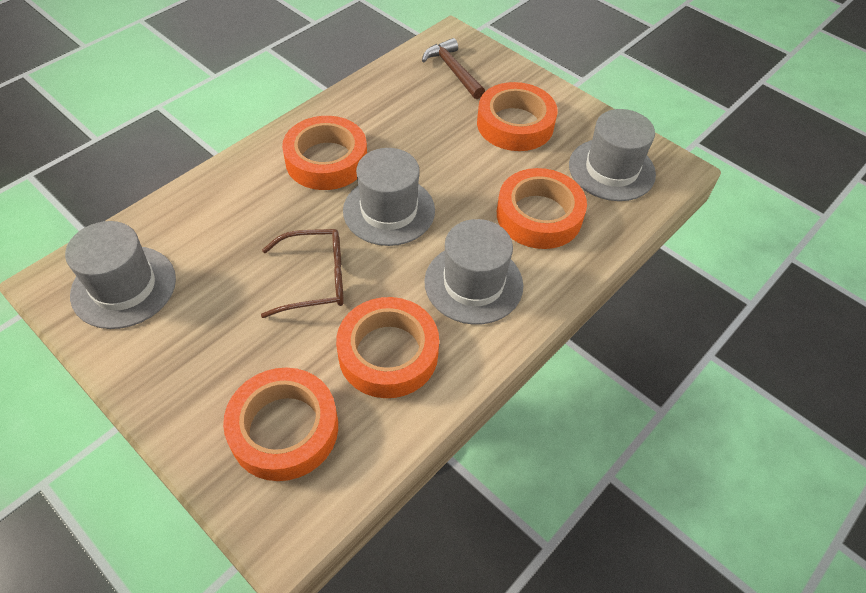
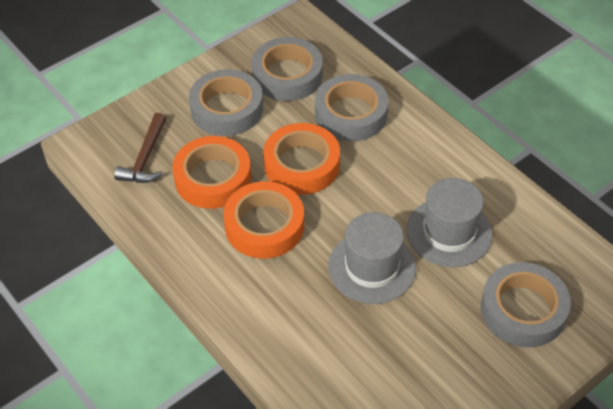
brown glasses: [261,229,344,318] = 1 -> none = 0
grey hat: [65,221,176,329] [343,148,435,246] [424,219,523,325] [569,109,656,201] = 4 -> [328,212,416,304] [406,178,492,267] = 2
grey tape: none = 0 -> [189,69,263,136] [252,37,323,101] [315,74,389,141] [481,262,571,347] = 4
orange tape: [223,368,338,481] [282,116,367,190] [336,297,439,398] [477,82,558,151] [497,168,587,249] = 5 -> [172,136,251,209] [223,181,304,259] [263,123,340,195] = 3

